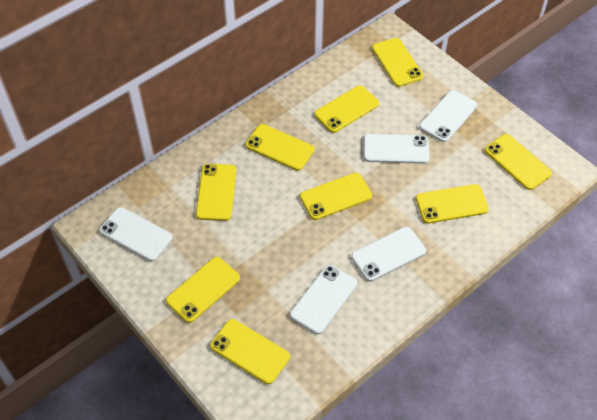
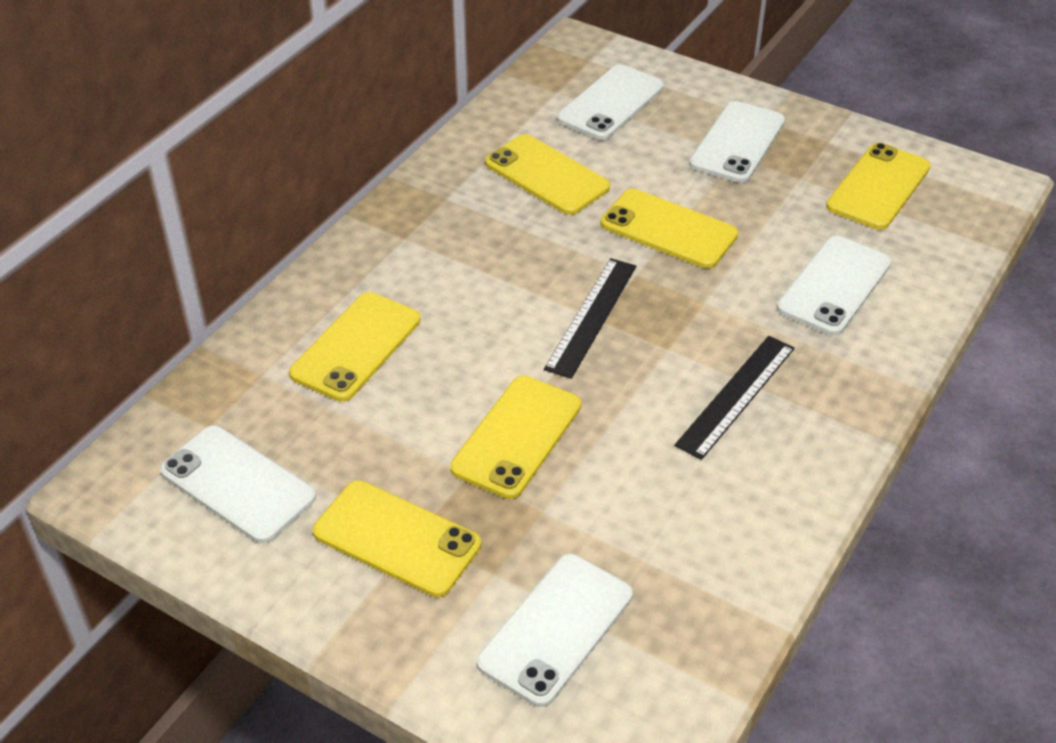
black ruler: none = 0 -> [544,258,636,379] [674,336,795,460] = 2
yellow phone: [166,257,240,323] [196,164,236,221] [210,319,290,384] [245,124,315,171] [300,173,372,220] [314,85,379,133] [372,38,423,87] [416,184,489,224] [485,134,552,190] = 9 -> [289,292,421,402] [313,480,481,597] [450,376,581,499] [485,134,610,215] [600,189,738,268] [826,143,931,230] = 6

